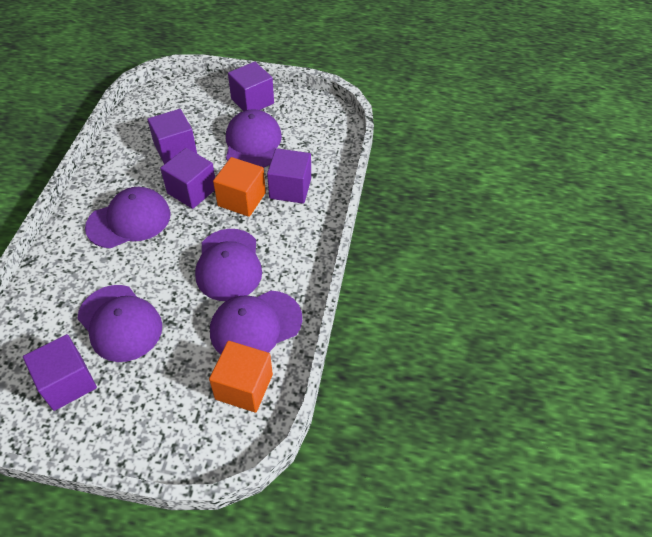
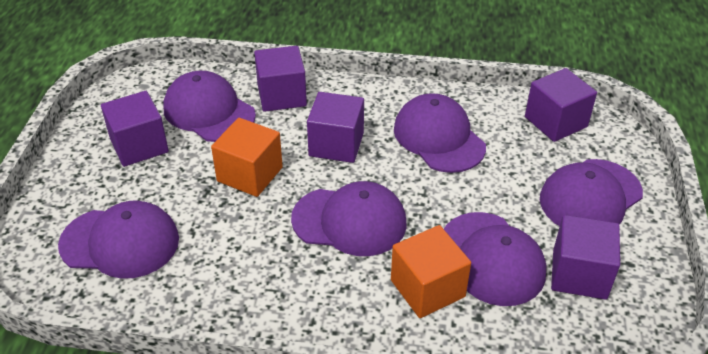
purple cap: [77,285,162,362] [85,187,171,248] [195,229,262,301] [210,291,302,354] [226,109,282,168] = 5 -> [58,200,179,279] [163,71,256,142] [291,181,407,256] [394,93,486,173] [444,212,546,306] [540,159,643,226] = 6

